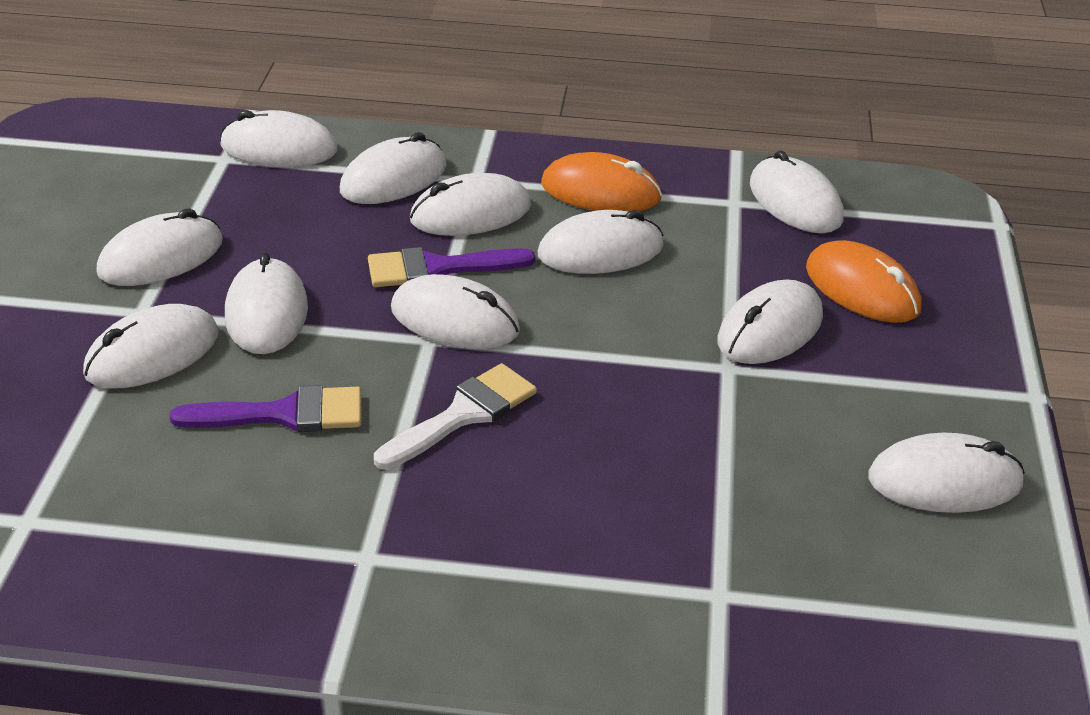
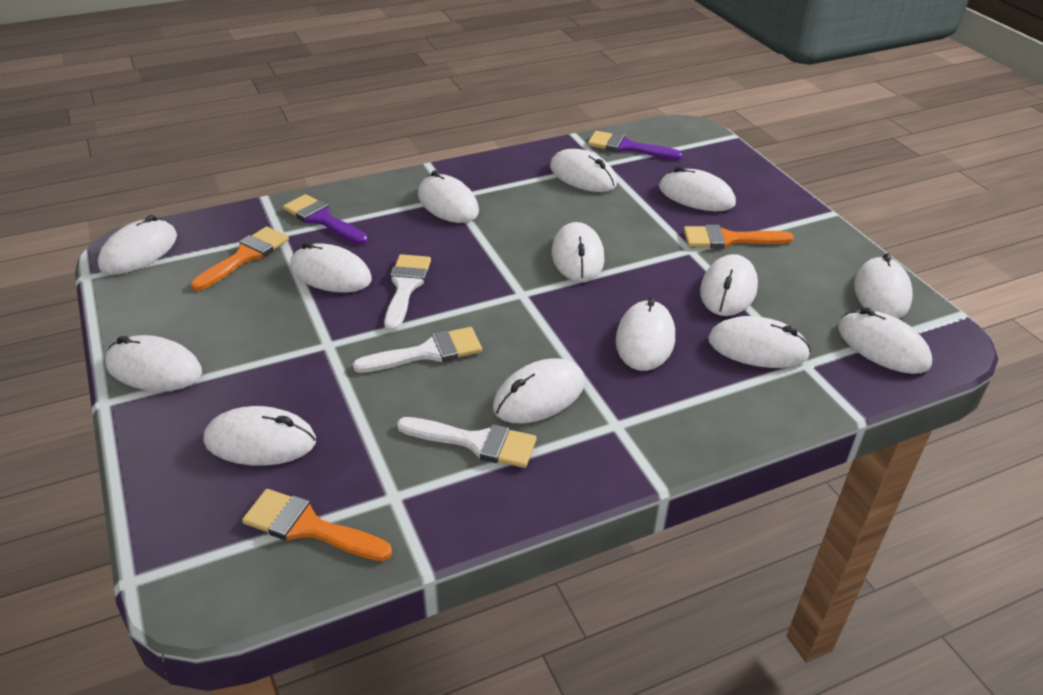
orange brush: none = 0 -> [191,227,289,291] [242,489,392,561] [684,225,794,248] = 3
orange mouse: [541,152,662,212] [806,240,922,323] = 2 -> none = 0
white brush: [374,363,537,470] = 1 -> [353,327,482,373] [384,254,431,332] [397,417,537,468] = 3
white mouse: [83,304,219,388] [96,208,223,286] [220,110,338,167] [225,252,308,354] [340,132,447,204] [391,274,520,349] [410,173,531,236] [538,210,664,274] [718,280,823,364] [750,150,844,233] [868,433,1025,513] = 11 -> [98,215,177,275] [105,335,202,391] [204,406,316,466] [290,242,372,293] [418,170,479,223] [493,358,585,423] [550,149,617,192] [552,222,605,282] [616,297,675,371] [659,166,736,211] [700,254,758,316] [708,316,811,368] [838,307,932,374] [854,253,913,319] = 14

